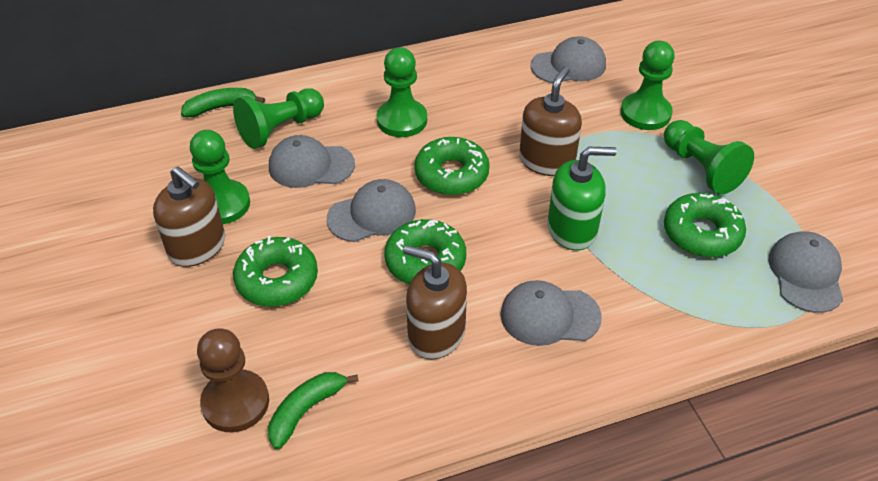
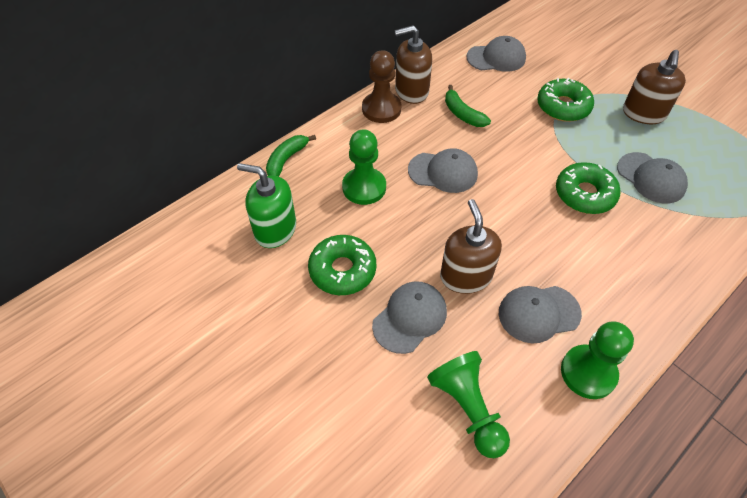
green donut: [233,236,318,307] [384,219,466,284] [414,137,490,195] [664,193,746,258] = 4 -> [308,235,376,295] [537,77,594,122] [556,162,621,214] = 3
green pawn: [190,130,250,224] [233,88,324,149] [377,47,427,137] [621,41,675,130] [664,120,754,194] = 5 -> [342,129,386,205] [427,351,510,458] [561,321,634,399] = 3

